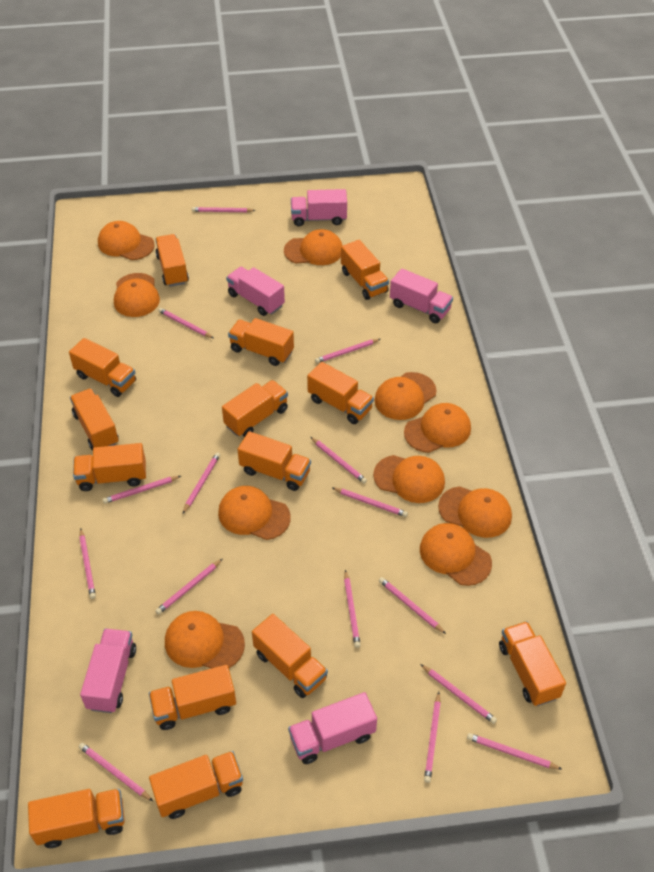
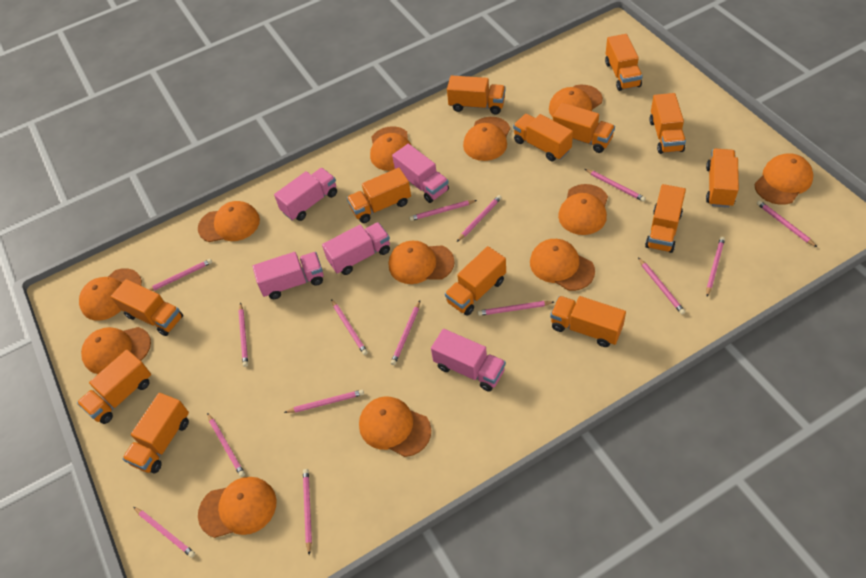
orange cap: [98,221,155,260] [114,273,160,317] [165,611,245,668] [218,486,291,540] [284,229,343,265] [373,455,445,503] [374,372,437,420] [404,403,471,453] [420,523,492,586] [438,486,512,538] = 10 -> [79,268,142,321] [81,327,151,374] [198,201,260,242] [198,477,276,538] [359,396,431,457] [370,126,412,171] [389,241,455,284] [463,117,510,161] [530,239,595,291] [549,85,603,117] [558,184,608,235] [754,153,813,205] = 12
orange truck: [28,789,125,848] [69,338,136,397] [70,388,119,450] [73,443,146,491] [149,665,236,730] [149,751,243,819] [155,234,189,287] [222,380,288,437] [228,318,294,366] [237,431,311,491] [252,614,328,698] [307,362,374,424] [341,240,389,300] [499,621,566,706] = 14 -> [77,350,151,424] [111,279,183,336] [122,393,189,474] [347,168,411,223] [445,246,506,316] [447,76,506,115] [513,114,573,161] [550,296,626,347] [553,103,615,153] [605,34,643,91] [645,184,686,253] [649,93,686,154] [706,149,739,208] = 13

